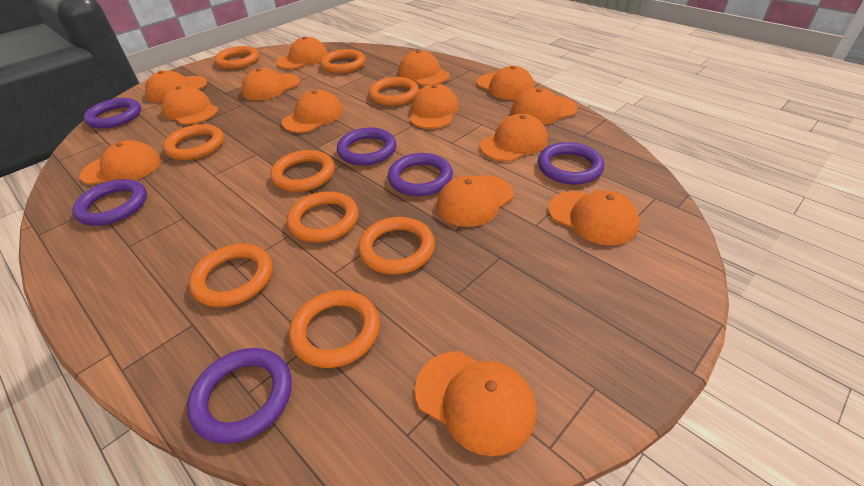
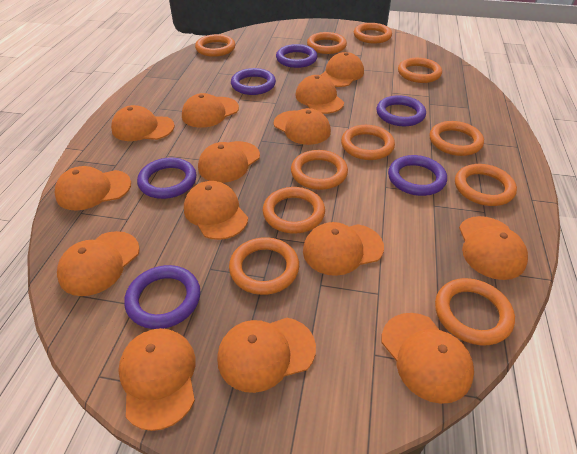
orange ring: [163,124,224,160] [189,244,273,307] [214,46,259,69] [270,150,335,192] [287,191,359,243] [289,290,380,368] [320,49,365,73] [358,217,435,275] [369,77,419,106] = 9 -> [195,34,235,57] [229,237,299,295] [263,187,325,233] [291,150,348,190] [307,32,347,54] [341,125,395,160] [354,23,392,44] [398,58,442,83] [429,121,484,156] [435,278,515,345] [455,164,517,206] = 11

